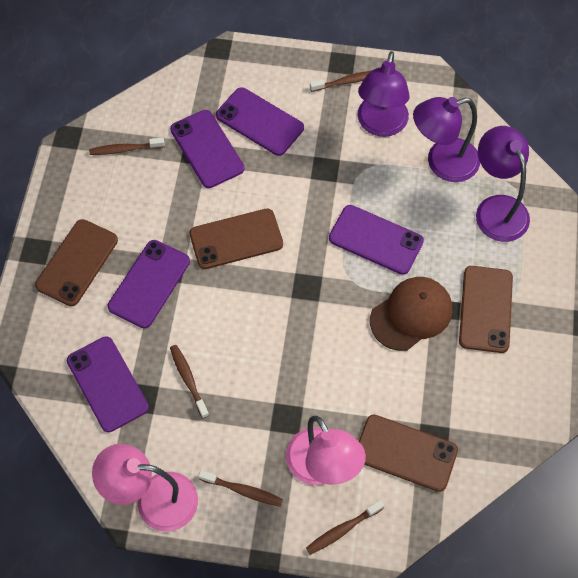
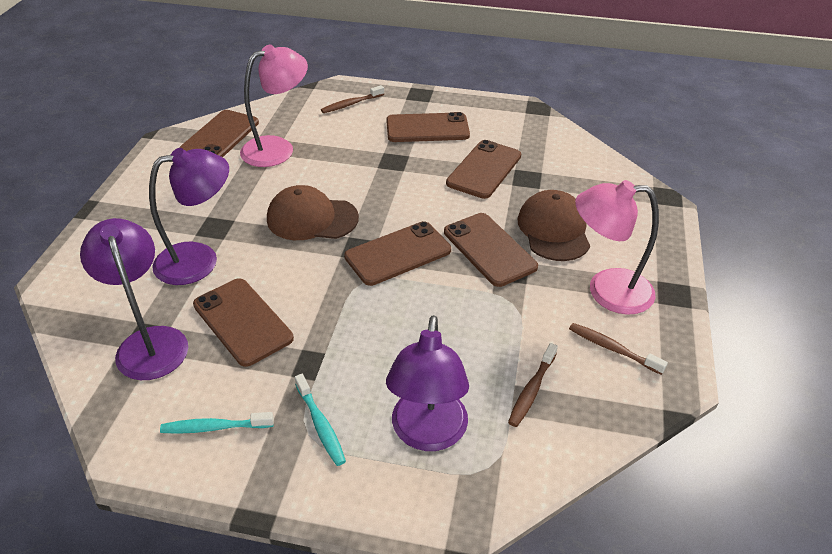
brown cap: [370,277,452,351] = 1 -> [267,185,359,240] [518,190,590,261] = 2
brown phone: [35,219,118,306] [190,209,283,269] [359,415,458,492] [459,266,513,353] = 4 -> [179,110,259,157] [193,278,294,367] [344,221,451,286] [386,112,470,142] [444,213,538,287] [446,140,521,199] = 6
brown toothbrush: [89,137,165,155] [170,345,209,419] [198,470,283,507] [306,500,384,555] [310,71,371,92] = 5 -> [321,85,384,113] [508,343,558,427] [569,323,668,375] = 3
purple phone: [67,336,149,432] [108,240,190,328] [170,110,245,188] [216,87,304,156] [329,205,424,275] = 5 -> none = 0
turquoise toothbrush: none = 0 -> [160,412,274,434] [295,374,346,466] = 2

